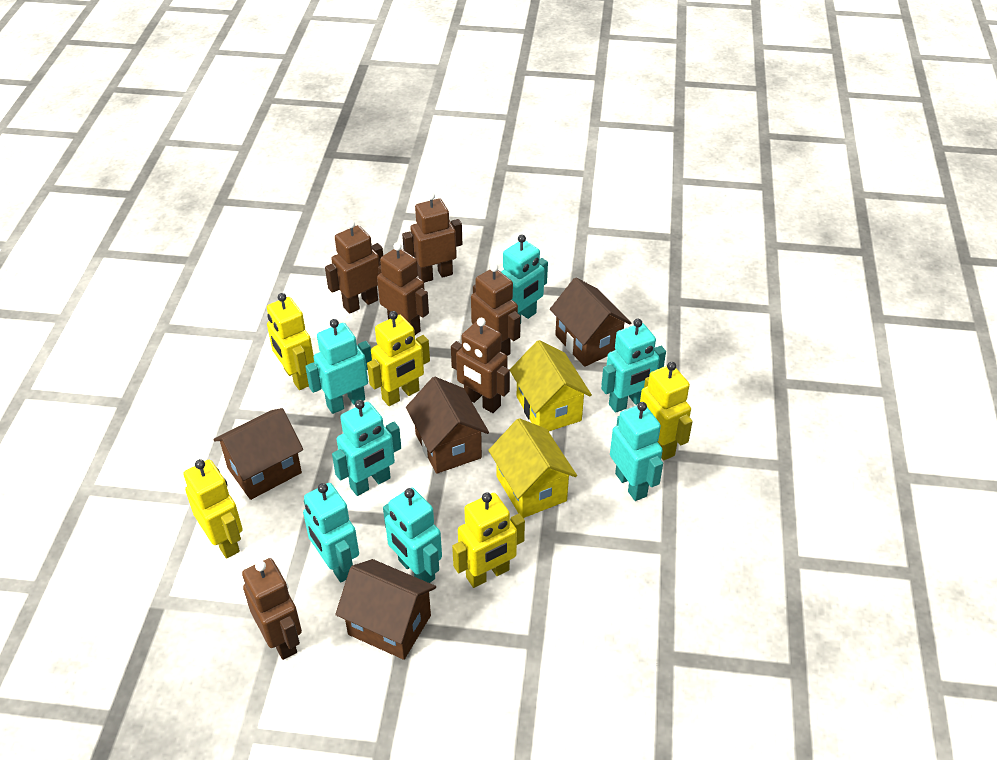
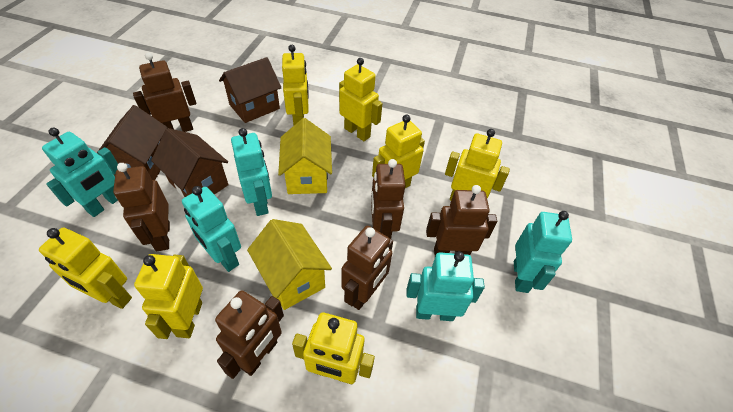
brown house: [213,408,303,500] [335,559,436,660] [406,377,489,474] [550,278,631,367] = 4 -> [97,105,168,180] [151,128,228,197] [219,57,281,123] = 3
turquoise robot: [303,483,359,582] [305,319,372,414] [332,400,401,496] [383,488,442,583] [501,234,548,319] [601,319,666,413] [610,402,663,501] = 7 -> [42,128,118,217] [182,186,241,272] [231,128,272,216] [406,251,485,321] [514,211,572,293] = 5
yellow robot: [183,459,243,559] [267,293,314,390] [367,311,430,406] [452,492,525,588] [640,362,693,460] = 5 -> [39,228,132,309] [134,254,203,339] [282,45,309,125] [292,312,375,384] [339,58,382,141] [372,115,425,188] [445,129,510,201] = 7

